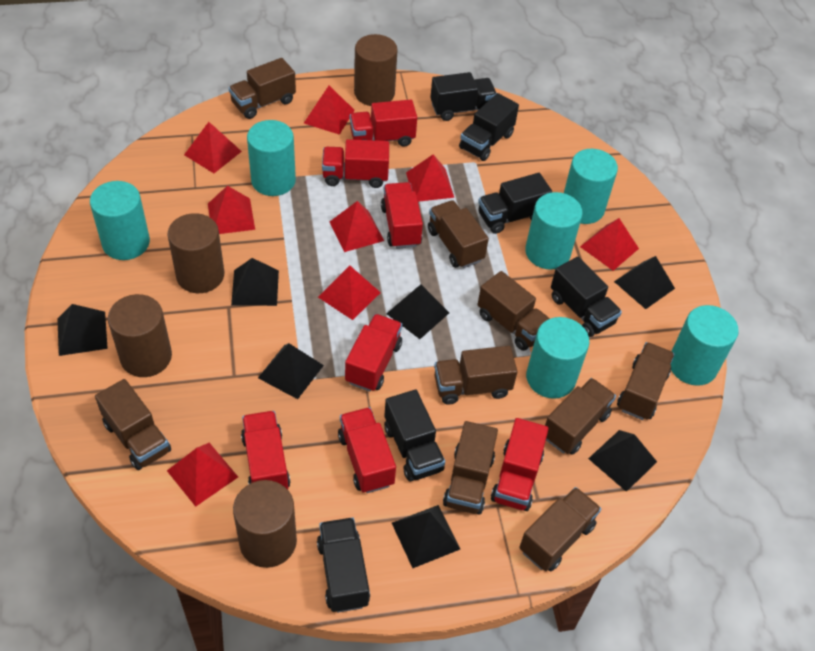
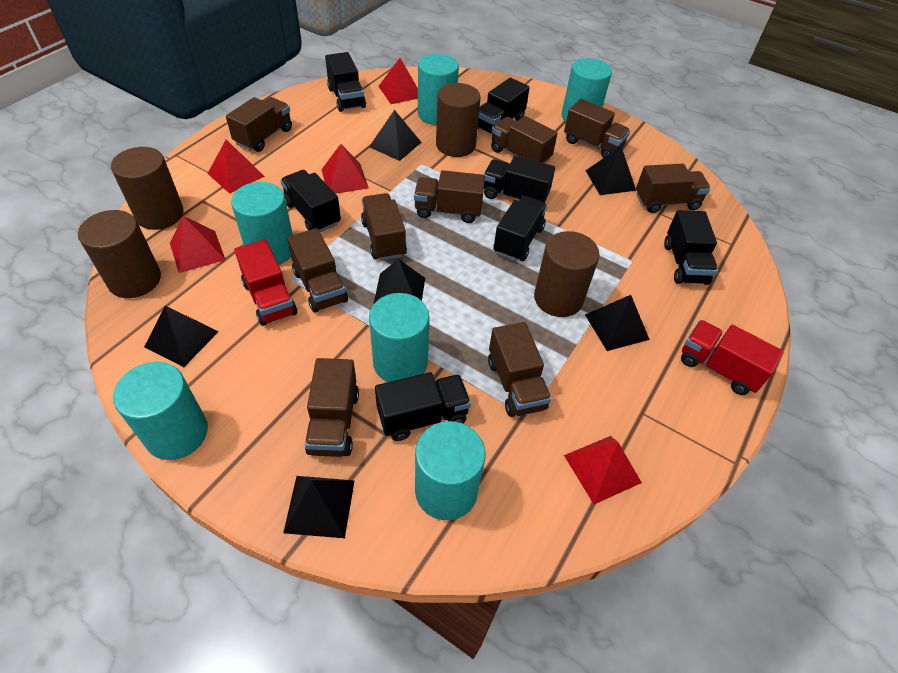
black pyramid: [57,304,108,356] [231,258,279,306] [258,343,324,399] [386,285,449,339] [392,505,460,568] [588,430,657,492] [614,256,675,309] = 7 -> [144,306,219,367] [283,476,355,538] [369,110,421,161] [373,259,425,305] [585,146,636,195] [585,295,650,351] = 6
black truck: [317,517,370,613] [384,390,445,481] [430,72,497,121] [459,93,519,161] [478,173,552,234] [551,257,622,337] = 6 -> [280,170,341,232] [325,52,366,112] [375,372,471,441] [478,78,530,134] [483,156,555,202] [493,196,548,261] [664,210,718,285] = 7
red pyramid: [167,443,238,507] [184,122,242,173] [208,186,255,234] [304,86,355,135] [318,266,381,320] [330,201,384,252] [406,154,454,202] [580,218,639,271] = 8 -> [170,216,226,273] [208,140,265,194] [321,144,369,194] [378,58,418,104] [564,436,642,504] = 5
red truck: [241,411,290,490] [322,139,389,188] [338,407,396,493] [345,314,402,392] [350,100,417,147] [381,182,423,249] [491,418,549,511] = 7 -> [234,239,297,326] [681,320,783,395] = 2

